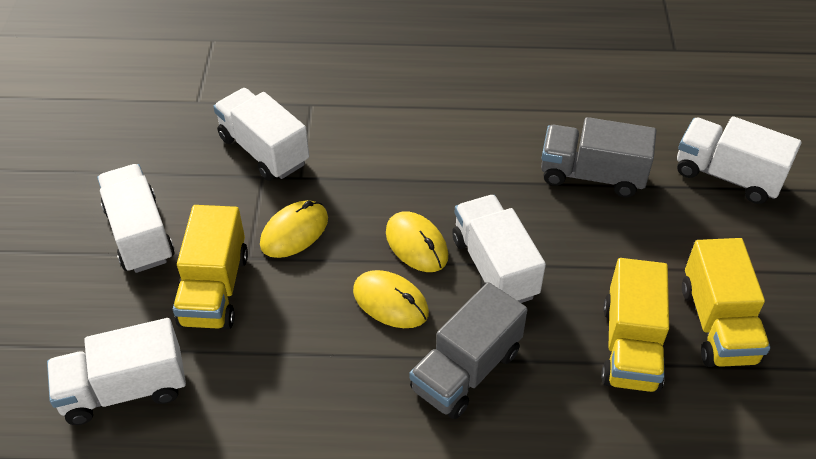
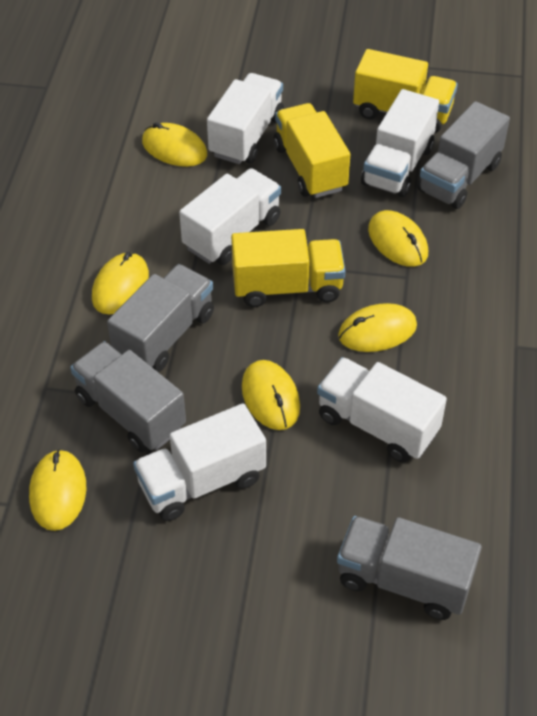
grey truck: [409,282,528,419] [541,117,656,197] = 2 -> [70,341,186,452] [107,264,214,372] [337,516,482,620] [418,101,510,209] = 4
yellow mouse: [260,200,328,258] [353,270,429,328] [386,211,448,272] = 3 -> [29,449,86,531] [92,252,149,314] [142,122,207,167] [242,360,300,430] [338,303,417,352] [368,210,428,267] = 6

